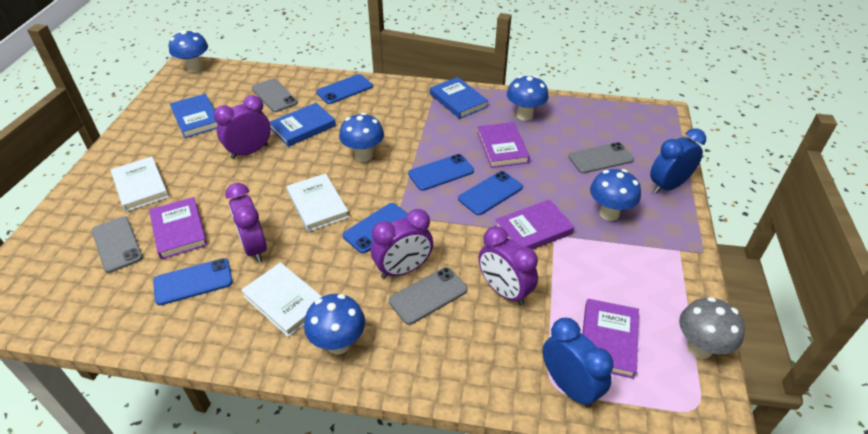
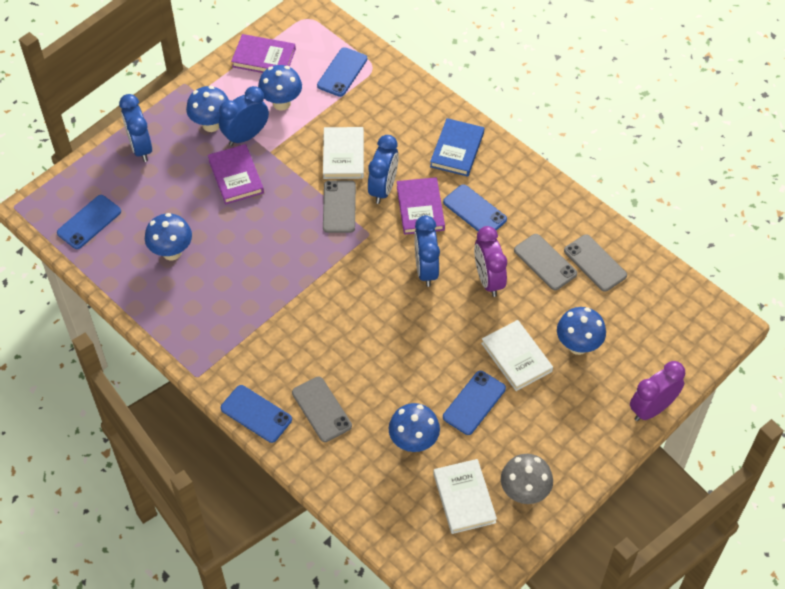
blue book: [170,94,218,138] [270,103,336,147] [430,77,488,119] = 3 -> [430,118,484,177] = 1
blue clock: [542,318,613,408] [650,128,706,194] = 2 -> [119,94,152,162] [219,86,269,146] [368,135,399,204] [414,215,440,287] = 4
purple book: [149,197,208,260] [477,122,530,168] [495,199,574,250] [582,299,639,379] = 4 -> [208,144,264,204] [231,34,296,73] [397,177,445,235] = 3
purple clock: [214,95,271,159] [225,183,267,263] [371,209,433,279] [478,226,538,306] = 4 -> [474,226,507,297] [630,361,685,421] = 2

